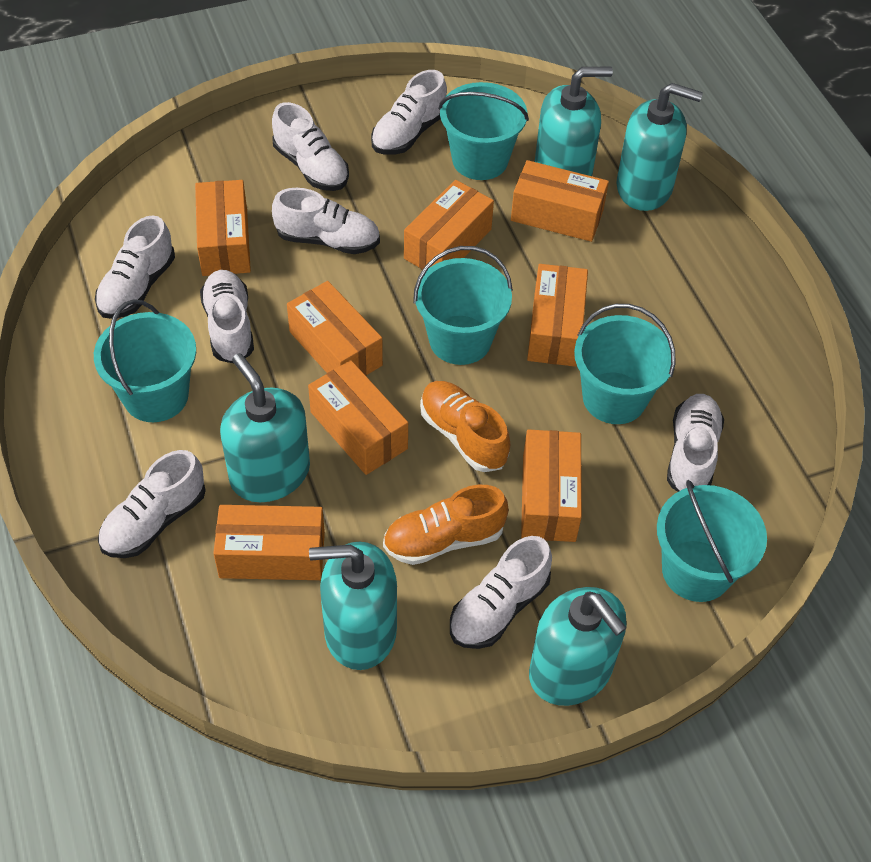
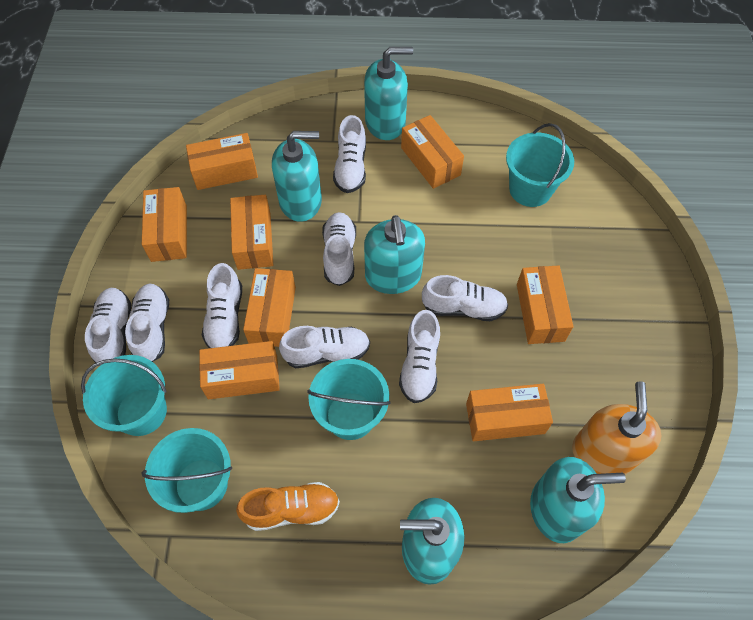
orange shoe: [383,485,509,565] [420,381,510,472] = 2 -> [236,482,340,531] = 1
orange soap dispenser: none = 0 -> [572,381,662,475] = 1
turquoise bucket: [94,299,196,422] [413,246,513,365] [439,82,529,180] [574,304,676,424] [657,480,767,602] = 5 -> [81,355,167,436] [142,428,232,513] [307,359,391,440] [506,123,574,207] = 4

